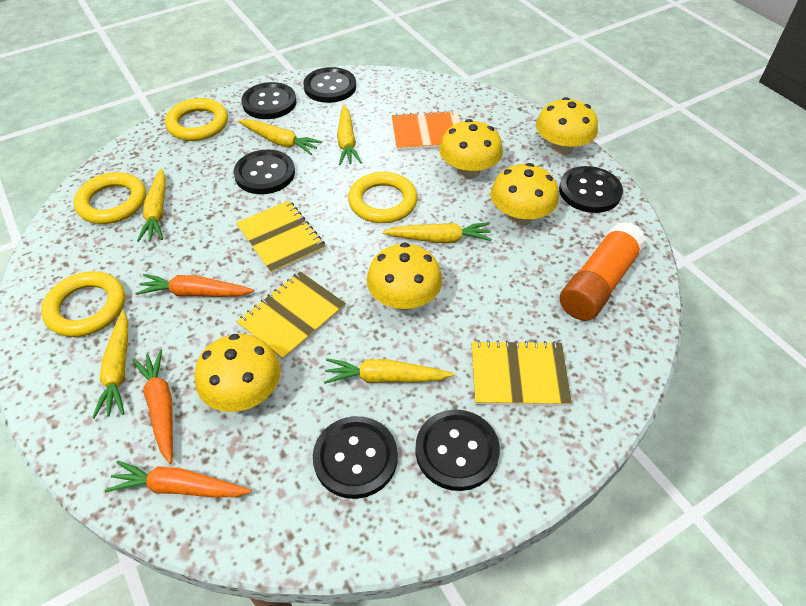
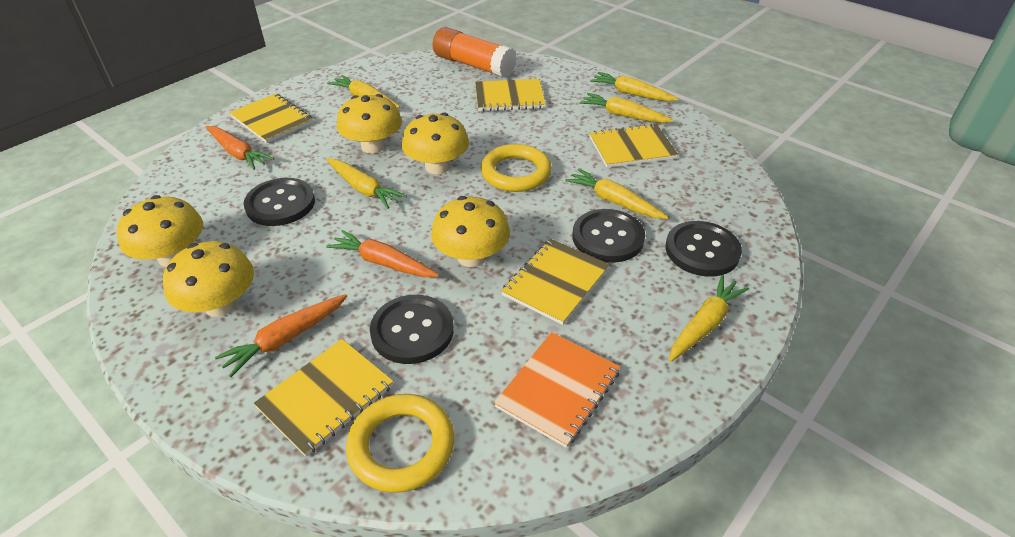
black button: [234,150,295,194] [241,82,297,119] [303,67,356,103] [313,416,398,499] [415,409,500,491] [559,166,623,213] = 6 -> [244,178,315,226] [370,295,454,364] [573,209,645,263] [665,221,742,277] = 4
yellow notebook: [236,201,326,274] [236,271,346,360] [471,340,572,406] = 3 -> [229,94,313,143] [254,339,394,457] [475,79,546,112] [501,239,610,325] [589,123,679,168] = 5
yellow ring: [41,271,125,337] [74,172,146,224] [165,98,228,141] [348,172,417,223] = 4 -> [346,394,454,493] [481,144,552,192] = 2

